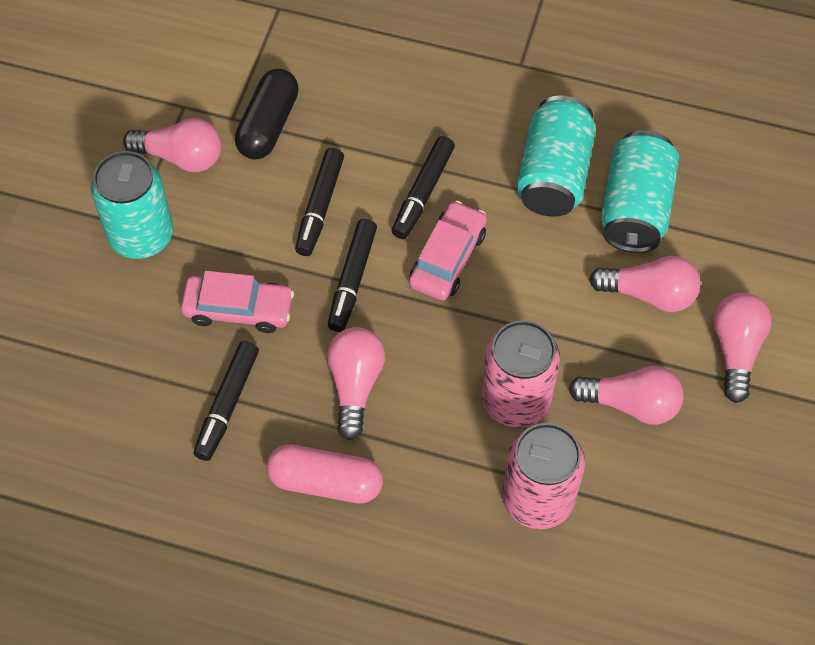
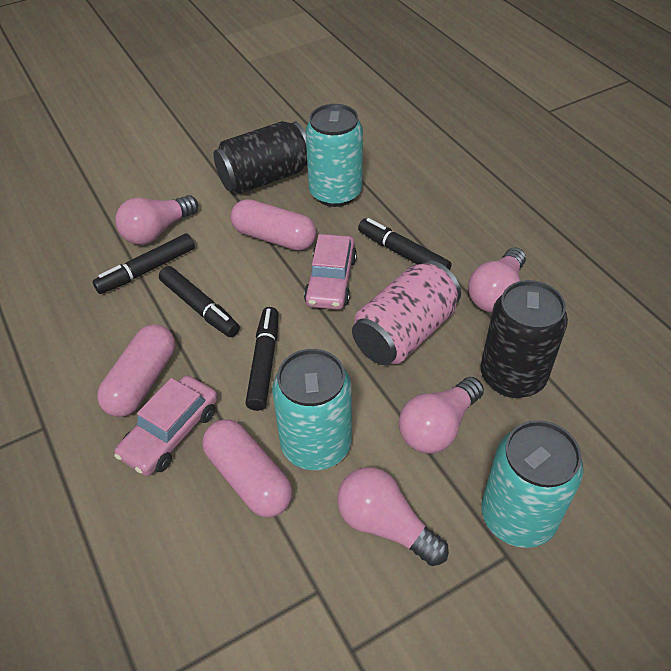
black can: none = 0 -> [213,121,307,194] [481,280,568,398] = 2
black capsule: [235,69,299,159] = 1 -> none = 0
pink can: [481,320,560,427] [502,423,585,529] = 2 -> [352,260,461,365] = 1
pink capsule: [266,444,383,504] = 1 -> [97,324,175,417] [202,419,293,517] [231,199,316,251] = 3
pink light bulb: [123,118,221,172] [327,327,385,440] [569,366,683,425] [589,256,700,312] [713,292,771,403] = 5 -> [115,195,198,245] [337,467,449,566] [399,377,484,454] [468,247,526,312] = 4

